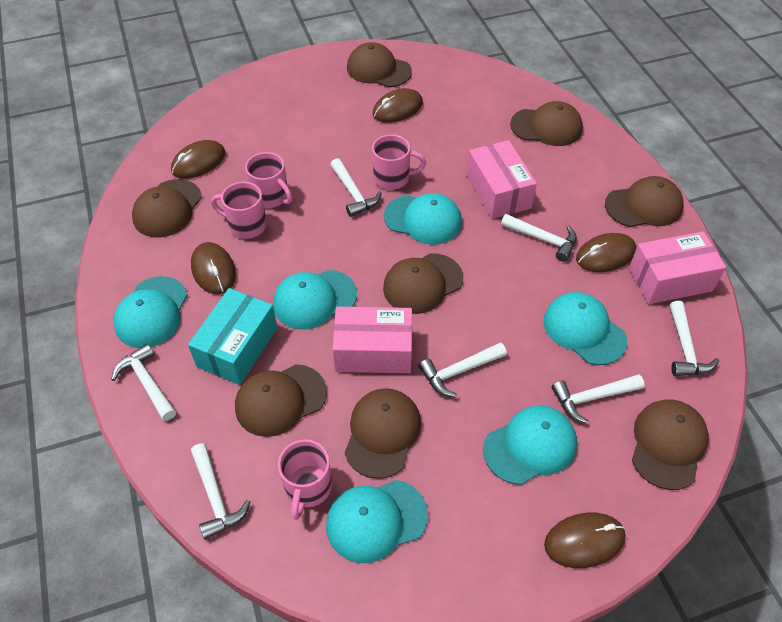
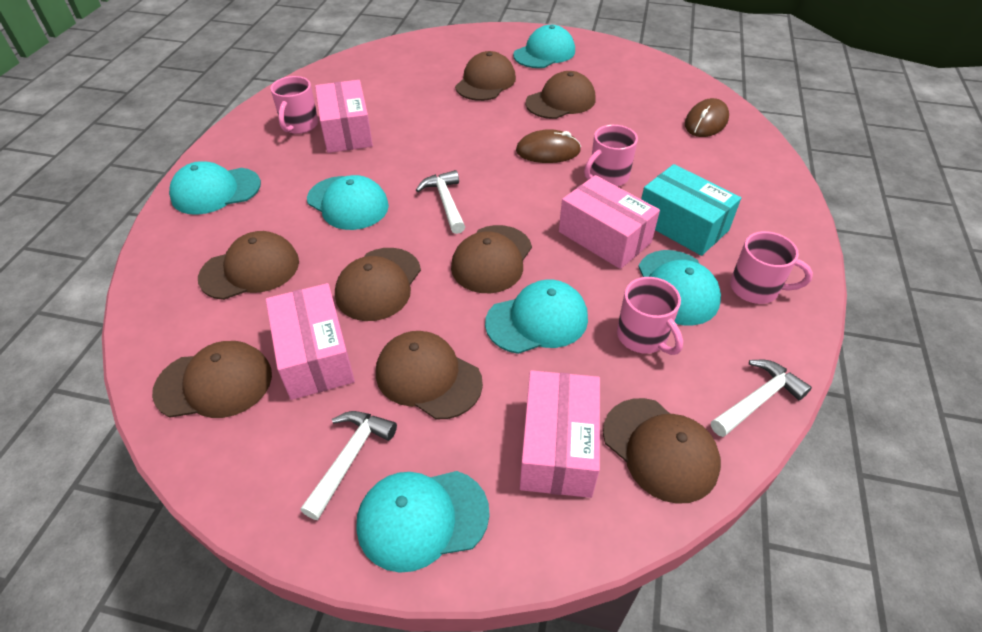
brown mouse: [171,140,226,179] [191,242,236,294] [373,88,423,123] [544,513,626,568] [576,233,637,272] = 5 -> [516,129,581,163] [685,98,729,137] = 2
pink box: [333,307,412,373] [466,140,537,219] [629,231,726,304] = 3 -> [266,283,355,400] [315,80,373,153] [520,370,600,498] [559,175,660,269] = 4
white hammer: [111,343,176,421] [191,443,251,540] [330,158,382,217] [419,342,507,397] [501,214,577,262] [552,374,645,424] [670,301,719,376] = 7 -> [300,411,397,520] [416,170,465,234] [711,360,812,437] = 3

